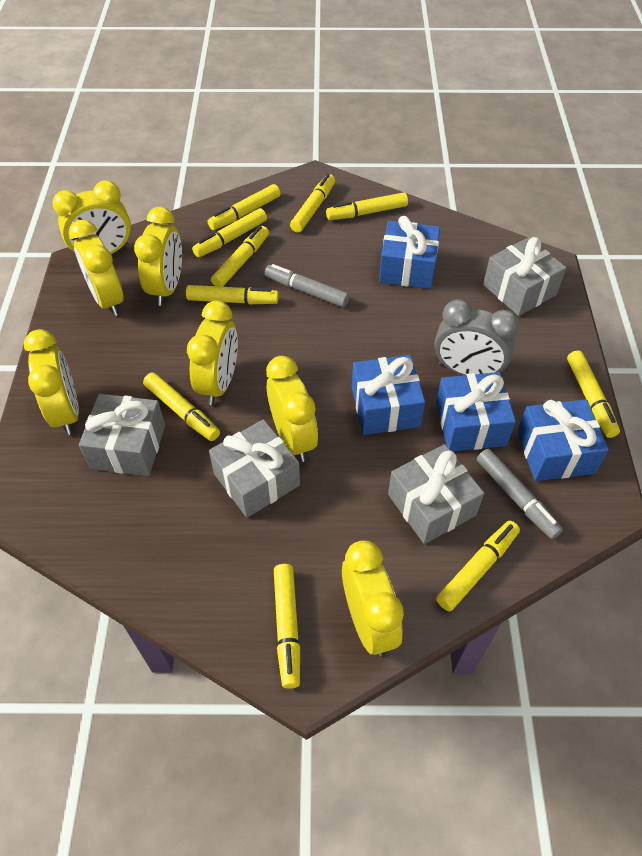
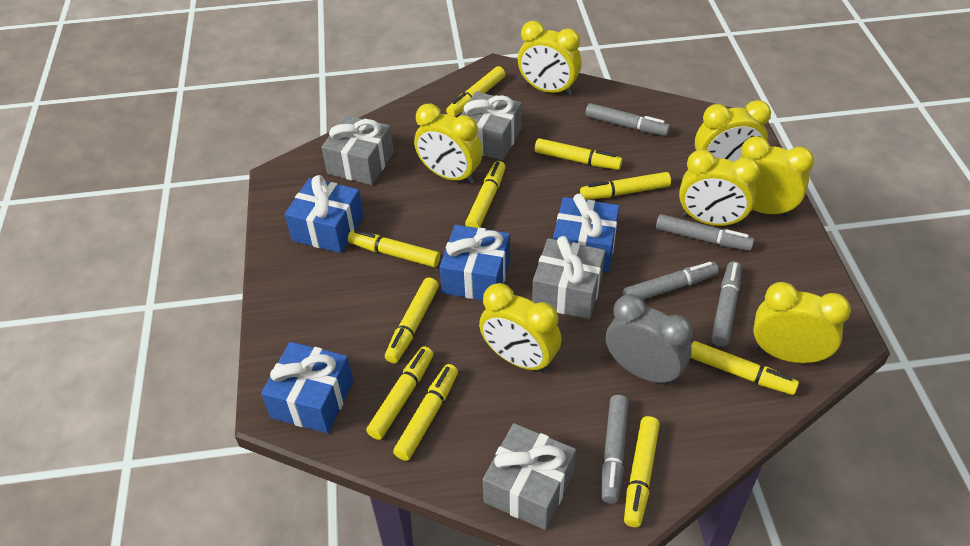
grey marker: [265,264,349,307] [477,449,563,539] = 2 -> [585,103,670,136] [601,395,629,504] [623,262,719,300] [656,214,754,251] [711,261,742,347] = 5

